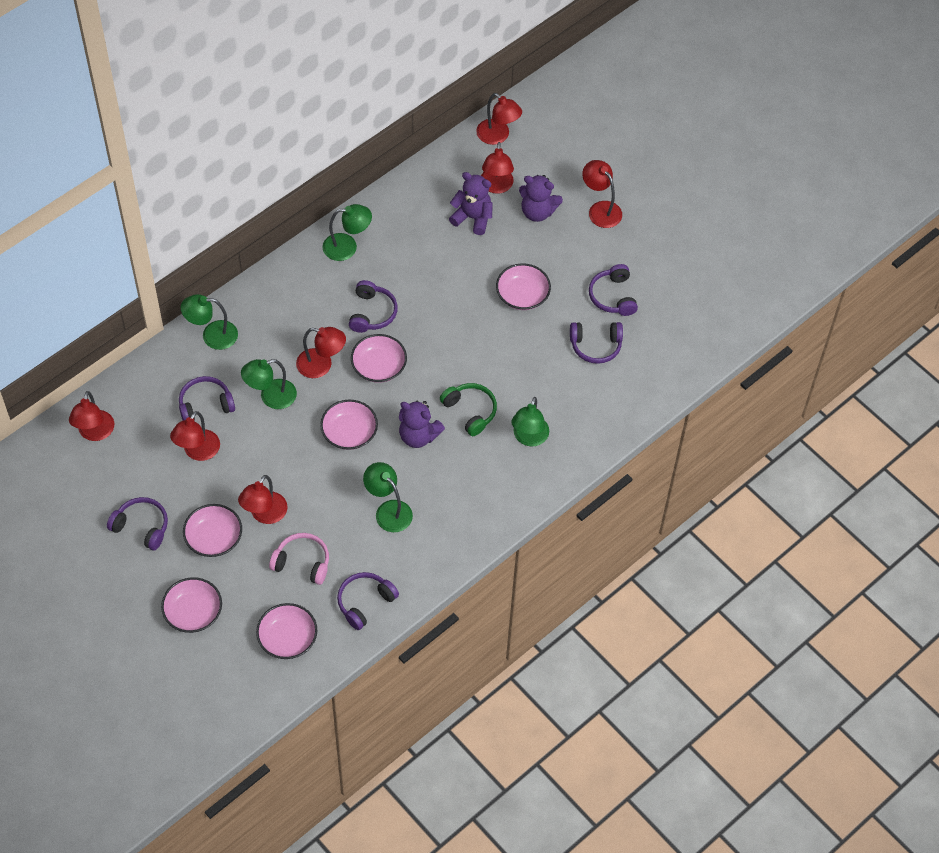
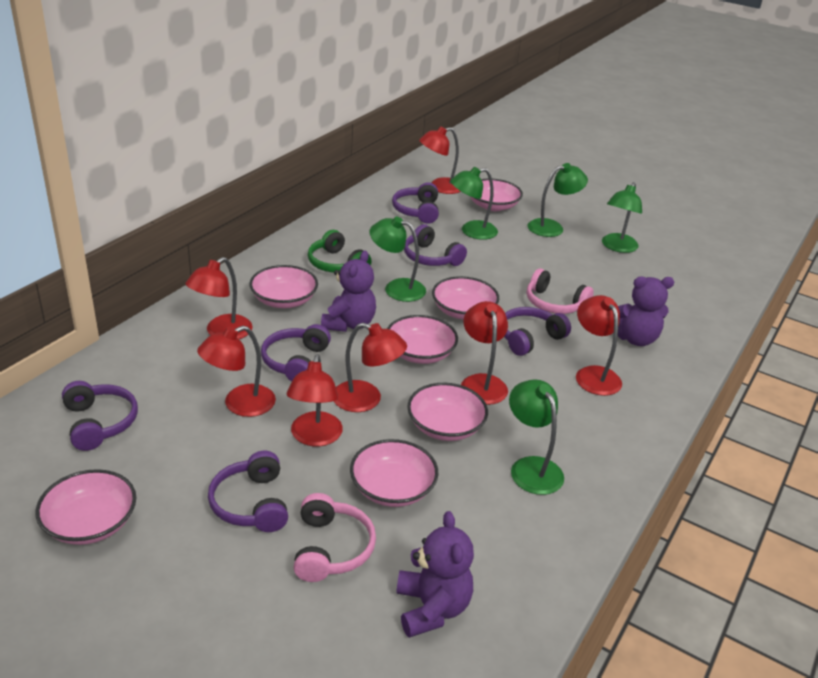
pink bowl: [161,577,222,633] [183,504,242,557] [256,603,317,659] [320,400,378,450] [351,334,407,383] [496,263,551,310] = 6 -> [35,469,136,545] [249,265,318,308] [350,439,438,507] [387,315,458,364] [407,383,488,441] [432,276,499,320] [470,178,523,211] = 7
pink headphones: [269,533,329,585] = 1 -> [294,493,376,582] [527,269,594,314] = 2

